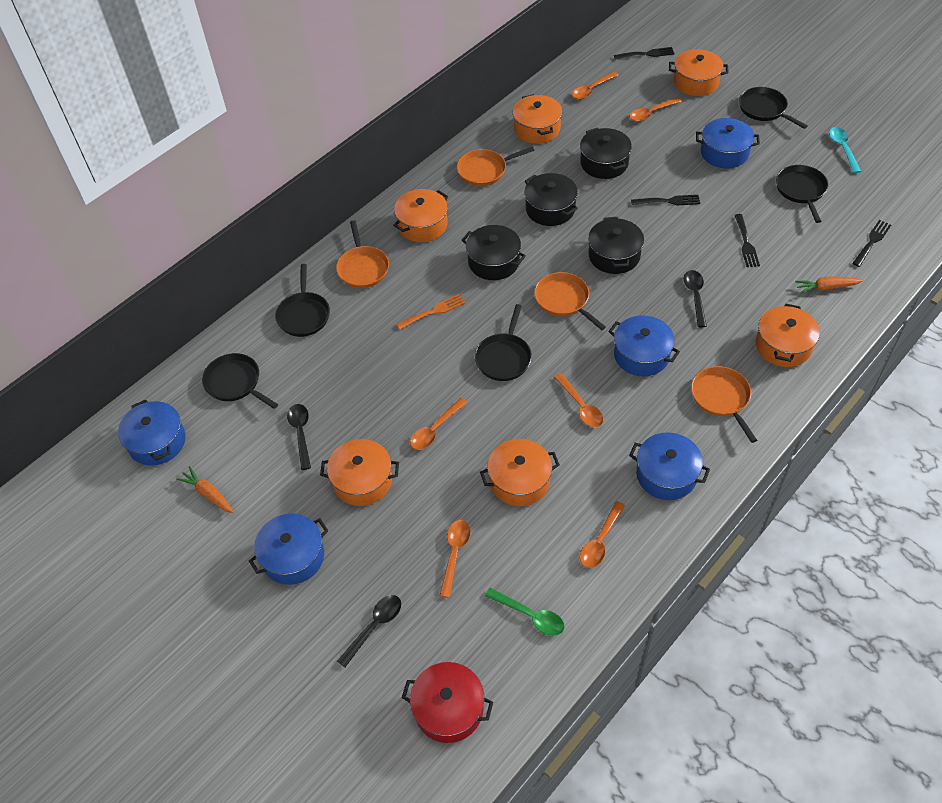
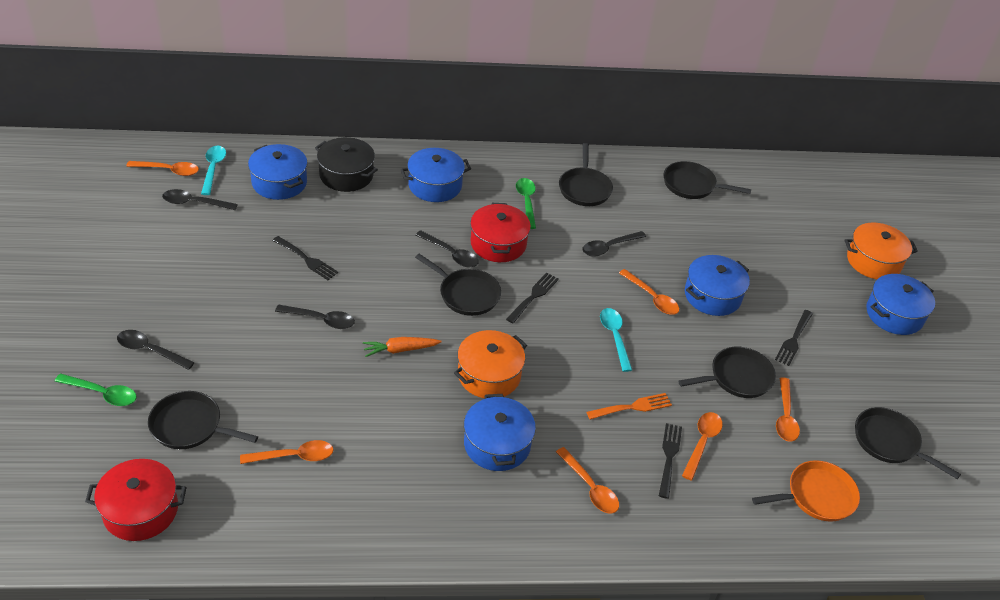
black pan: [202,353,278,409] [275,264,330,337] [475,304,532,381] [739,87,808,129] [776,165,828,223] = 5 -> [148,391,258,449] [415,254,501,316] [559,143,613,206] [663,161,751,199] [678,347,776,398] [855,407,961,479] = 6
black pot: [462,225,526,280] [524,173,578,226] [580,128,632,179] [588,217,644,274] = 4 -> [315,137,378,192] = 1
black spoon: [287,404,311,470] [337,595,401,668] [684,270,707,327] = 3 -> [117,330,195,370] [162,189,238,210] [275,304,355,329] [416,230,479,268] [582,231,646,257] = 5
green spoon: [485,588,565,636] = 1 -> [55,374,137,406] [516,178,536,229] = 2
orange carrot: [176,466,234,513] [795,276,863,294] = 2 -> [363,337,441,357] = 1
orange pan: [336,220,389,288] [457,147,535,186] [534,272,606,330] [691,366,757,443] = 4 -> [752,460,860,522] = 1
orange pot: [320,439,399,506] [393,189,449,242] [480,439,560,506] [513,94,562,144] [669,49,728,96] [755,304,820,367] = 6 -> [454,330,527,398] [845,223,918,279] = 2
red pot: [402,662,493,743] = 1 -> [85,459,186,541] [470,203,531,262] = 2
turquoise spoon: [829,127,861,173] = 1 -> [201,146,226,195] [600,308,632,372] = 2

